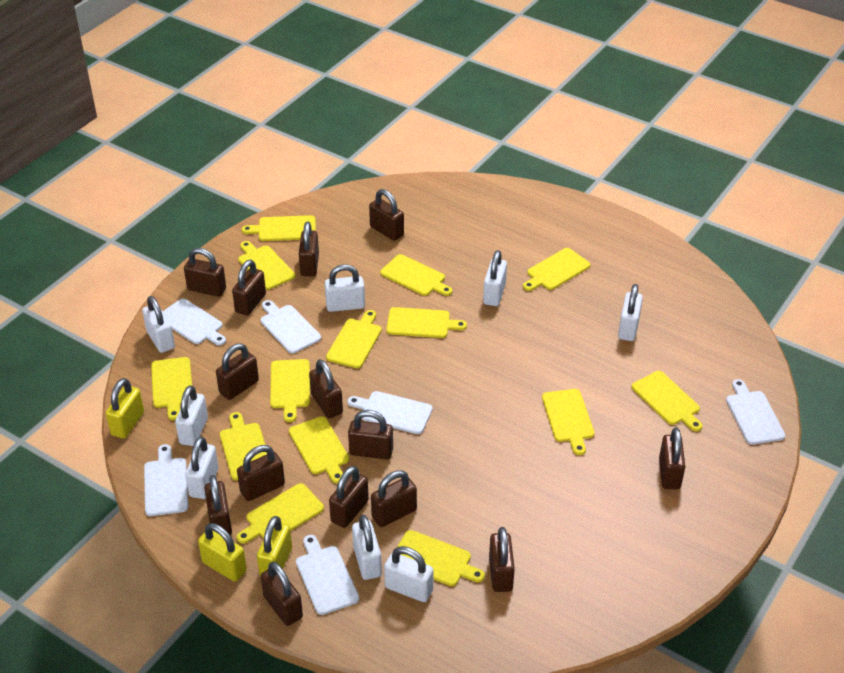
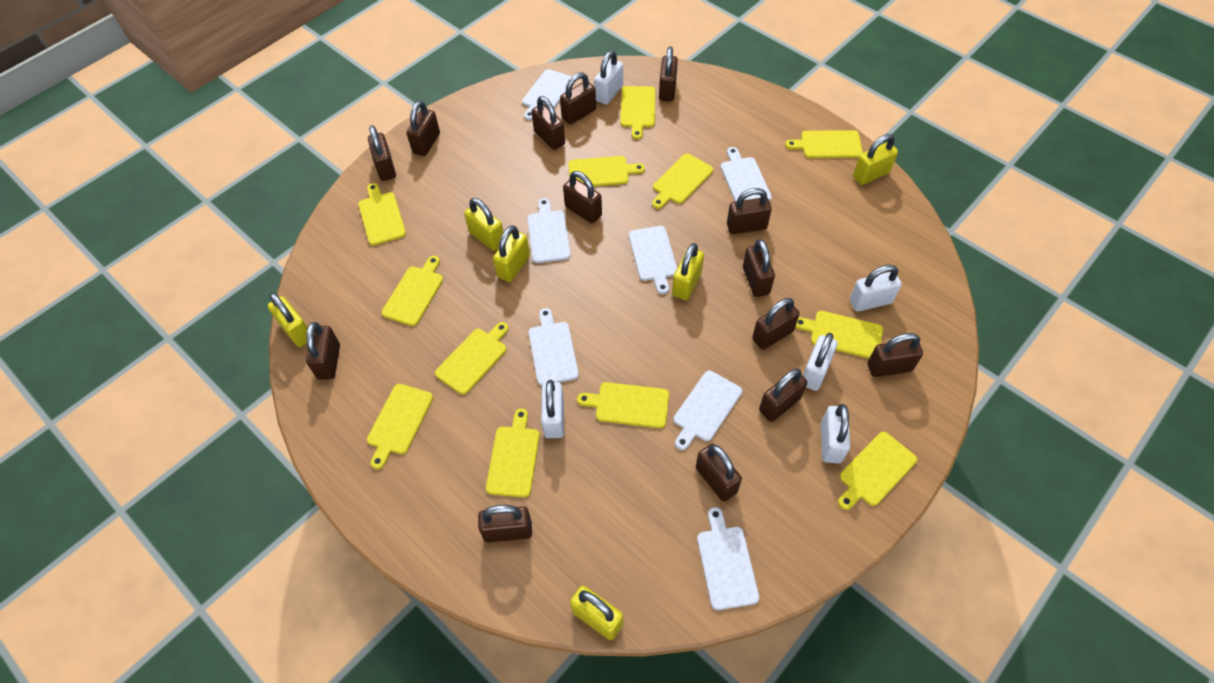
white cutting board: [144,444,188,516] [162,299,226,346] [261,300,321,354] [296,535,359,615] [347,391,433,434] [726,379,785,445] = 6 -> [522,69,572,120] [527,198,571,263] [529,308,579,386] [629,226,677,294] [674,371,742,450] [697,507,759,610] [721,147,772,202] = 7
white padlock: [142,296,175,353] [175,385,208,446] [185,436,219,499] [325,264,365,312] [352,515,382,580] [384,546,433,602] [483,250,507,306] [618,284,643,341] = 8 -> [541,380,564,438] [594,50,623,105] [803,333,838,391] [821,404,850,463] [850,265,902,312] = 5
yellow cutting board: [151,357,192,420] [220,412,267,480] [237,483,324,544] [238,241,295,290] [242,215,316,241] [270,359,310,422] [289,416,349,484] [326,310,382,368] [380,254,452,296] [386,307,467,338] [397,530,485,586] [523,248,590,291] [542,389,594,455] [632,371,703,432] = 14 -> [358,183,406,246] [367,384,433,469] [381,256,443,326] [435,322,509,395] [486,408,540,498] [568,156,645,187] [577,382,669,428] [620,86,655,139] [652,154,713,209] [785,130,863,158] [795,311,883,359] [838,432,917,510] = 12
yellow padlock: [106,378,144,439] [198,523,247,582] [257,516,292,577] = 3 -> [268,293,308,347] [464,198,503,251] [493,225,530,282] [570,586,623,640] [672,243,704,300] [853,134,898,185] = 6

